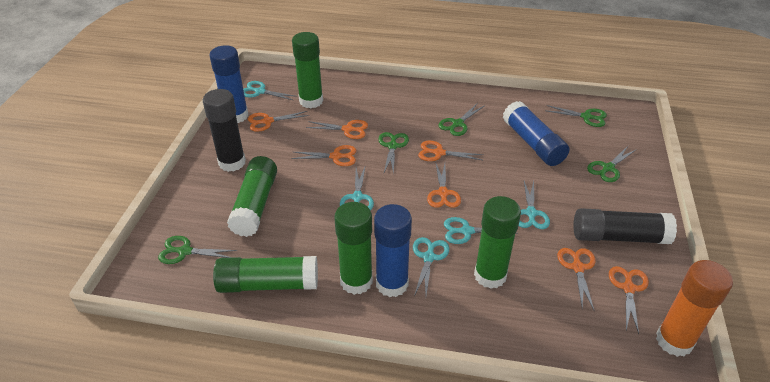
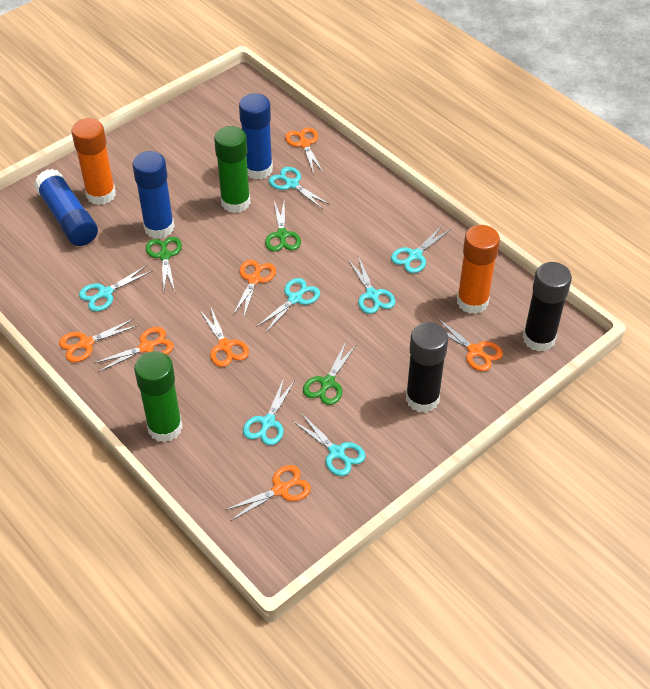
green glue stick: [213,256,318,293] [227,156,277,237] [292,32,323,108] [334,202,373,295] [474,196,521,289] = 5 -> [134,351,183,442] [214,126,251,213] = 2
green scissors: [158,236,237,264] [378,132,409,174] [438,103,484,136] [545,105,607,127] [587,146,637,182] = 5 -> [146,237,182,291] [265,201,301,252] [303,342,357,405] = 3
orange glue stick: [656,260,733,357] = 1 -> [71,118,116,205] [457,225,500,314] = 2
turquoise scissors: [243,81,297,101] [340,165,374,210] [413,237,449,296] [444,217,518,244] [519,181,550,229] = 5 -> [79,265,153,312] [243,378,295,445] [258,278,320,333] [269,167,330,209] [293,413,365,476] [349,256,395,314] [391,226,451,273] = 7

